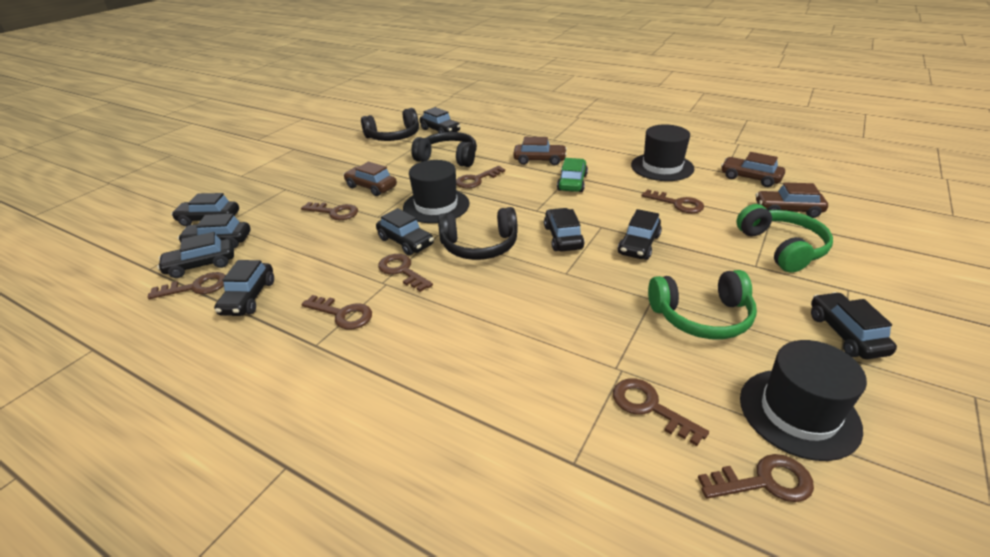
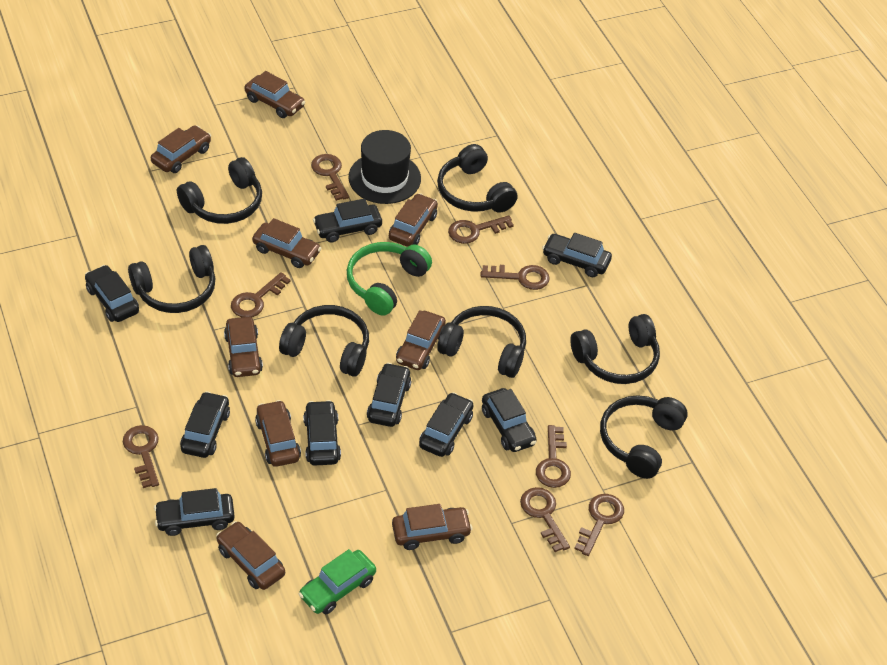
black hat: [403,160,470,223] [631,124,694,181] [740,340,867,461] = 3 -> [348,130,421,204] = 1
black headphones: [361,108,419,141] [411,132,477,167] [438,207,518,260] = 3 -> [128,245,216,313] [177,157,262,224] [279,305,369,377] [437,144,518,213] [437,306,526,378] [570,314,660,384] [600,395,688,479] = 7
brown car: [343,162,397,196] [513,137,567,165] [721,152,785,187] [756,182,828,218] = 4 -> [151,125,211,173] [216,521,285,590] [224,317,263,377] [245,71,305,118] [252,218,321,268] [255,400,301,467] [389,193,438,247] [392,504,473,550] [396,310,446,370] = 9
green headphones: [648,270,757,339] [736,204,833,273] = 2 -> [347,242,432,316] = 1

